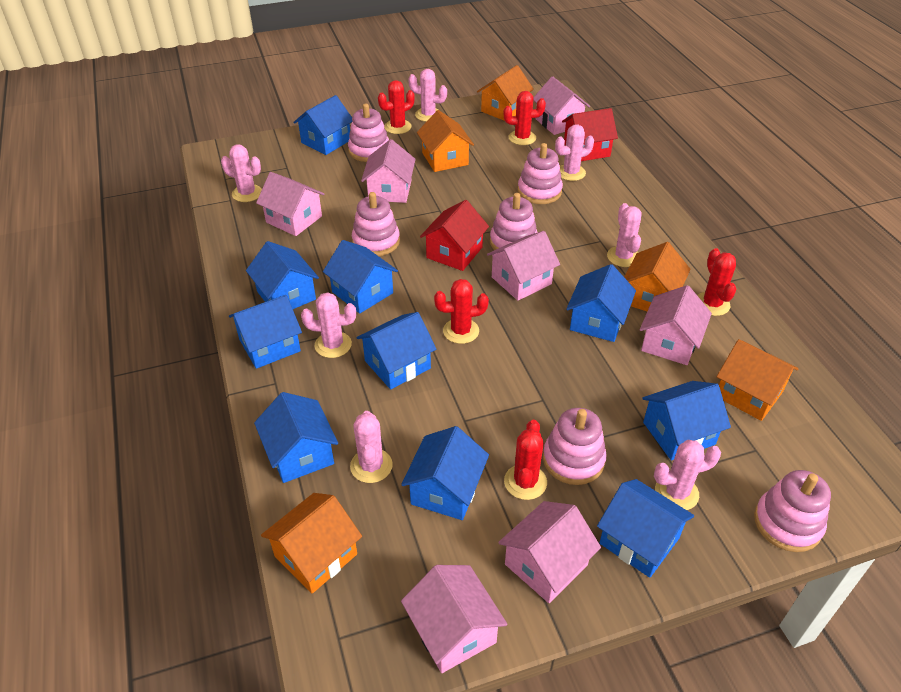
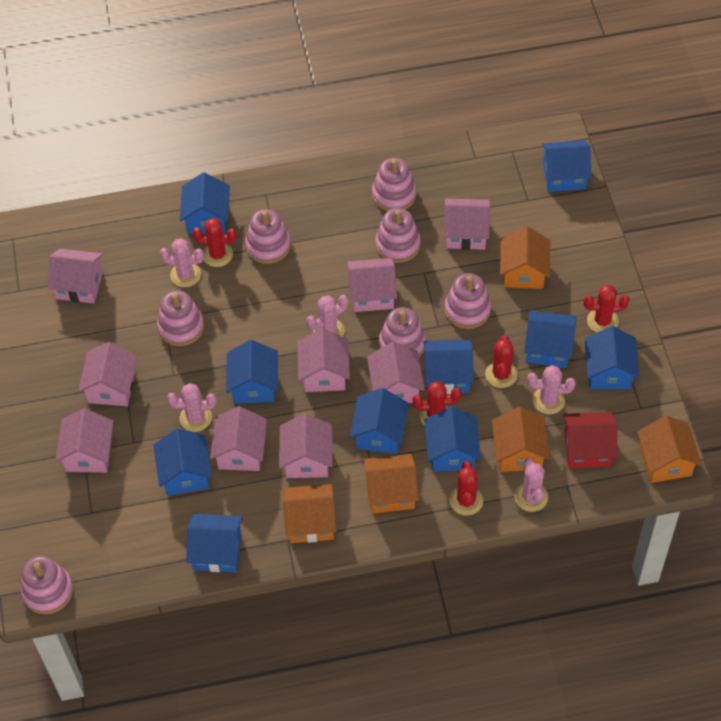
pink cactus: [221,145,262,202] [301,292,356,358] [350,411,393,483] [408,69,447,122] [555,125,594,181] [607,203,641,267] [654,440,721,510] = 7 -> [159,238,204,287] [167,383,217,432] [306,295,348,337] [514,458,548,512] [528,365,576,414] = 5
pink house: [256,172,324,236] [361,139,416,203] [401,565,507,673] [487,231,560,301] [498,501,601,603] [533,76,590,135] [640,285,712,365] = 7 -> [48,249,103,304] [55,408,113,473] [78,342,137,406] [210,406,267,471] [279,414,332,478] [297,328,350,392] [347,258,397,312] [367,342,425,403] [444,199,490,250] = 9
pink stacking toy: [348,103,389,162] [352,192,400,256] [490,193,538,250] [518,143,563,204] [543,408,607,485] [754,470,831,552] = 6 -> [21,556,73,614] [157,291,204,346] [245,209,291,264] [372,158,416,211] [375,208,421,263] [379,307,426,357] [445,273,491,329] = 7
red house: [420,200,489,271] [562,108,618,161] = 2 -> [563,412,618,468] = 1

